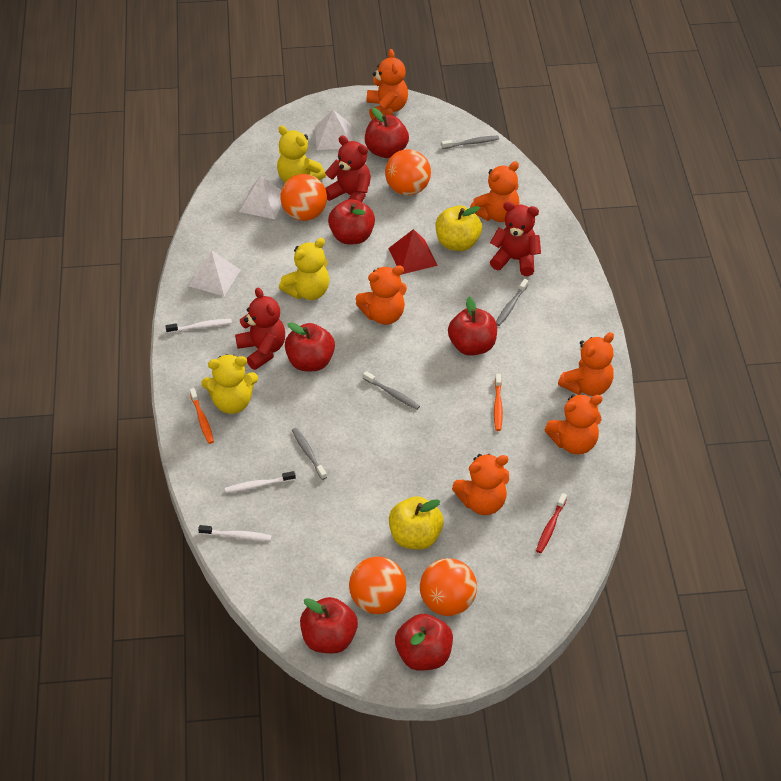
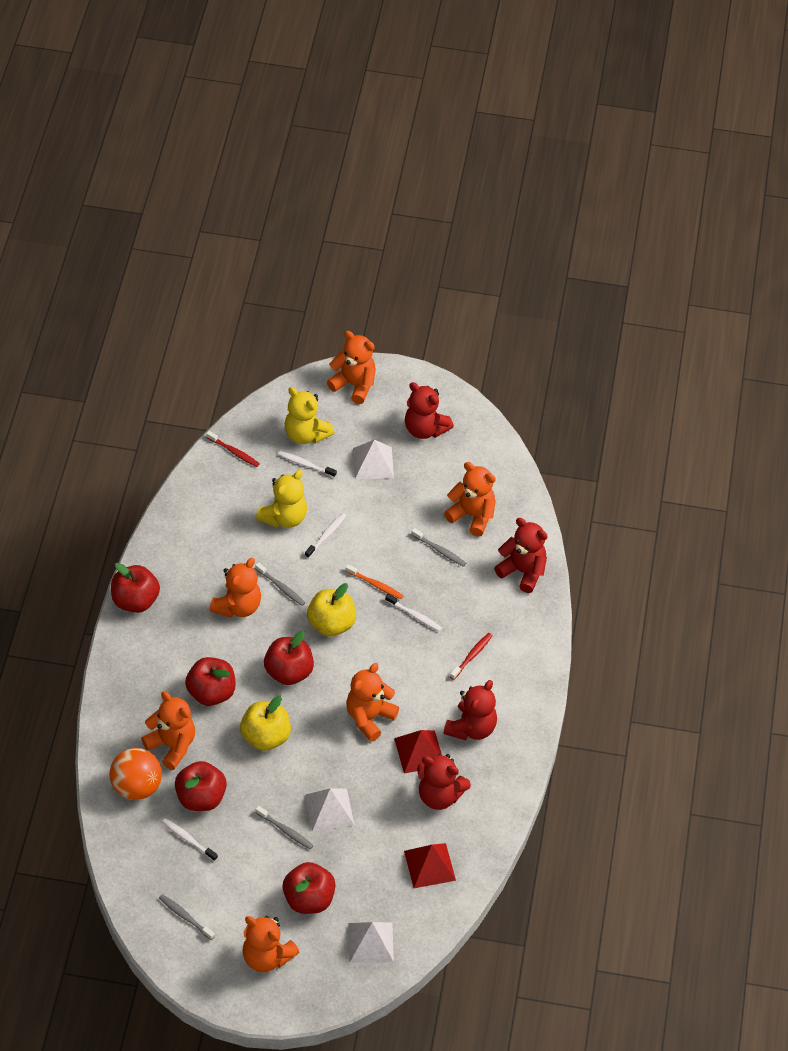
orange ball: [280,174,327,221] [349,557,407,614] [385,149,431,195] [420,558,477,616] = 4 -> [109,748,162,800] = 1
orange toothbrush: [190,388,214,444] [494,374,503,431] = 2 -> [345,564,404,599] = 1
red apple: [285,322,335,371] [300,597,358,653] [328,199,375,245] [365,108,409,158] [395,614,453,671] [448,297,497,356] = 6 -> [111,563,160,613] [175,761,227,811] [185,657,236,706] [264,631,314,685] [283,862,336,914] = 5
red pyramid: [388,229,438,275] = 1 -> [394,730,442,774] [404,843,456,888] = 2
red teddy bear: [235,288,285,370] [325,135,371,202] [490,202,541,276] = 3 -> [405,382,454,439] [417,754,471,810] [444,680,497,740] [494,518,548,593] = 4
red toothbrush: [536,493,567,553] = 1 -> [207,431,260,467] [450,633,493,680] = 2
white toothbrush: [166,319,232,333] [198,525,272,541] [225,471,296,493] = 3 -> [162,818,218,861] [278,451,337,478] [305,513,346,558] [385,594,442,632] = 4
yellow teddy bear: [201,354,258,414] [277,126,326,183] [279,238,330,300] = 3 -> [256,470,307,528] [285,387,334,444] = 2

